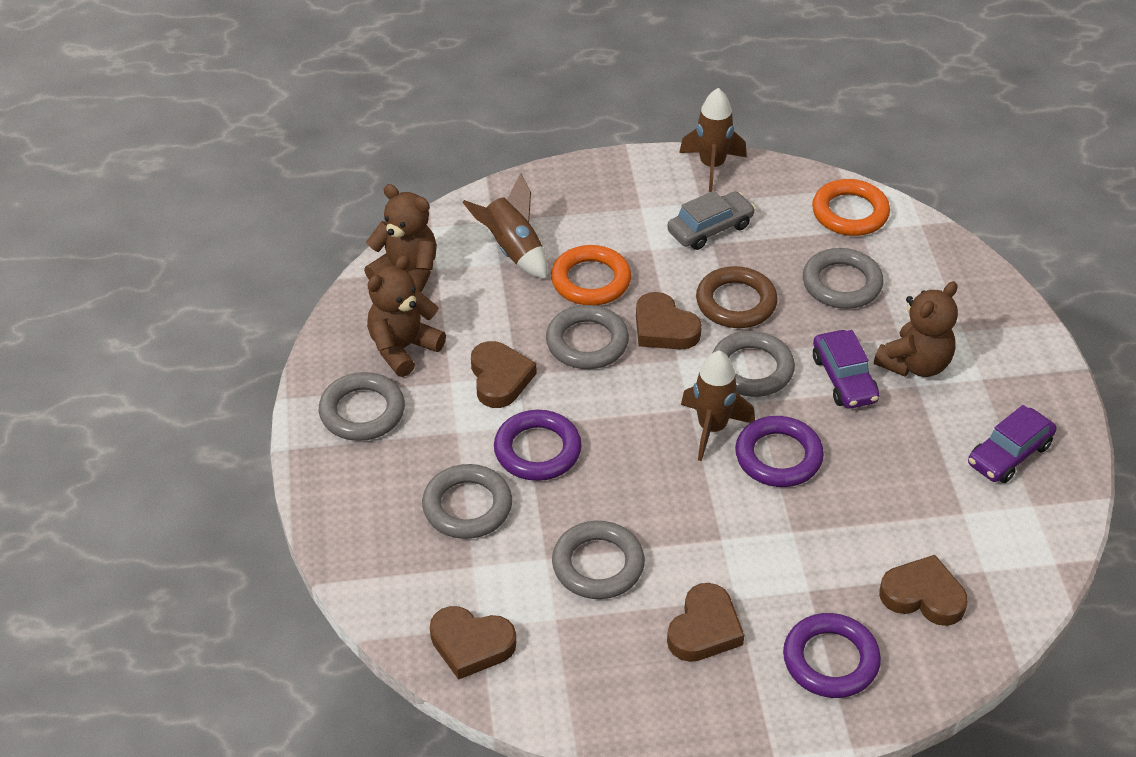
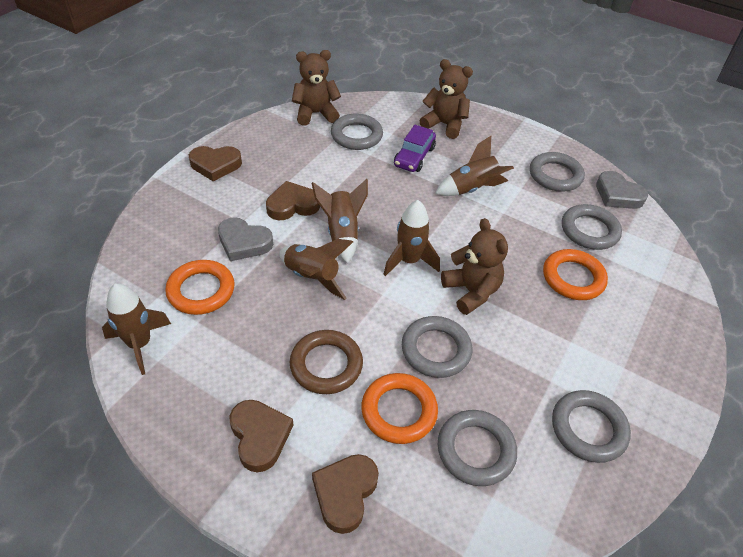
brown heart: [430,606,516,680] [471,341,536,408] [636,292,702,349] [667,583,744,662] [879,555,968,626] = 5 -> [189,146,242,182] [230,400,294,472] [266,181,320,220] [312,454,379,534] = 4
brown rocket: [462,173,548,279] [679,88,747,192] [681,350,755,461] = 3 -> [102,284,171,375] [279,239,353,300] [312,179,368,264] [383,200,440,276] [435,136,514,196] = 5
grey car: [667,191,755,250] = 1 -> none = 0
grey heart: none = 0 -> [218,217,273,261] [596,171,648,209] = 2
orange ring: [551,245,631,305] [812,179,890,236] = 2 -> [165,260,235,315] [361,373,438,444] [543,249,608,300] = 3
purple car: [813,330,880,409] [968,405,1056,483] = 2 -> [394,125,436,172] = 1
purple ring: [494,410,582,481] [735,416,824,487] [783,613,881,698] = 3 -> none = 0

